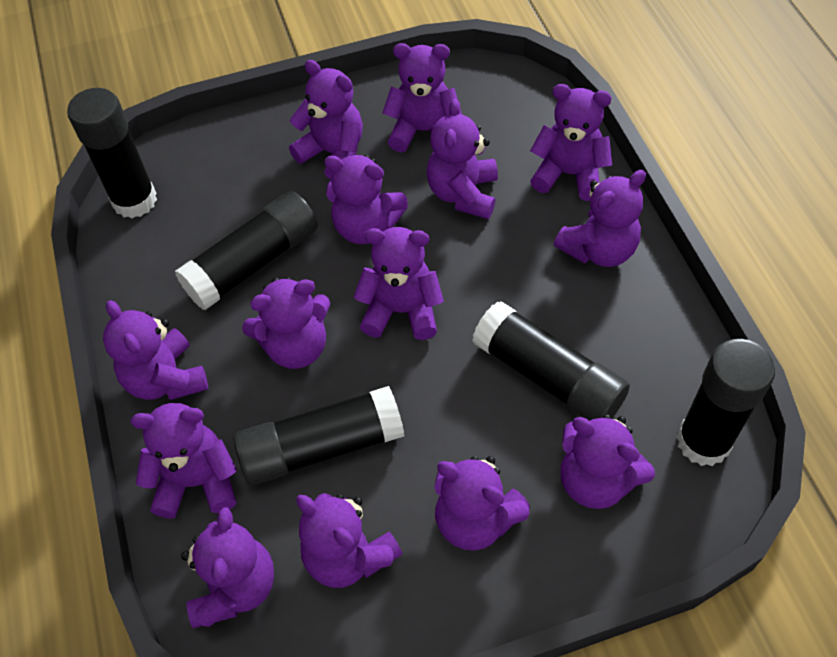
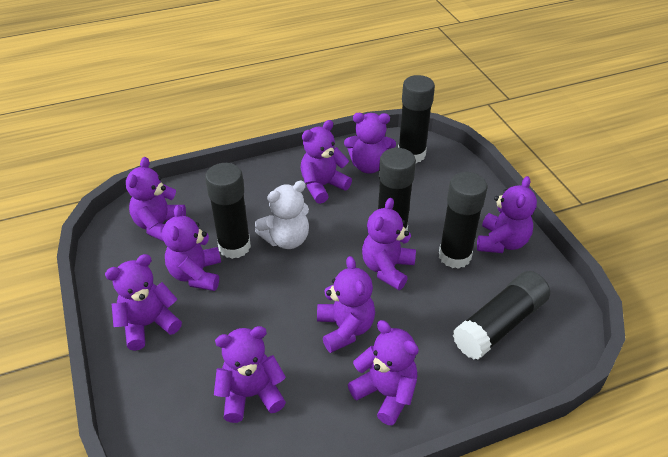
purple teddy bear: [103,300,208,400] [131,403,237,519] [181,507,274,628] [242,277,330,369] [289,60,363,180] [296,493,402,588] [324,155,408,244] [353,227,444,340] [382,43,462,152] [427,99,498,219] [434,456,530,551] [530,84,612,201] [554,170,646,267] [561,415,655,509] = 14 -> [105,254,182,351] [126,157,186,242] [162,205,221,291] [214,326,286,423] [300,120,352,204] [317,256,375,353] [344,113,396,174] [348,320,419,425] [362,198,416,290] [477,176,537,253] = 10
white teddy bear: none = 0 -> [255,181,309,249] = 1

